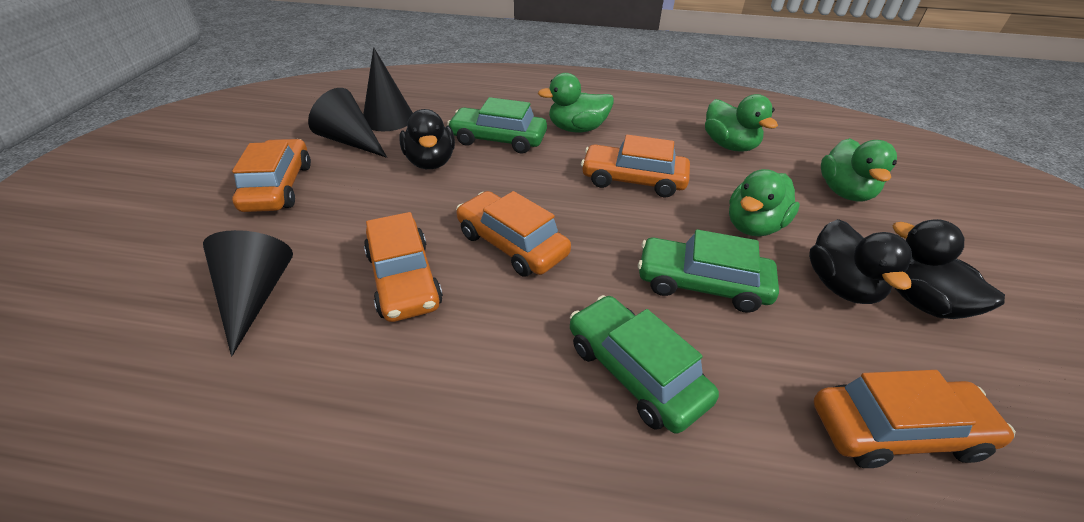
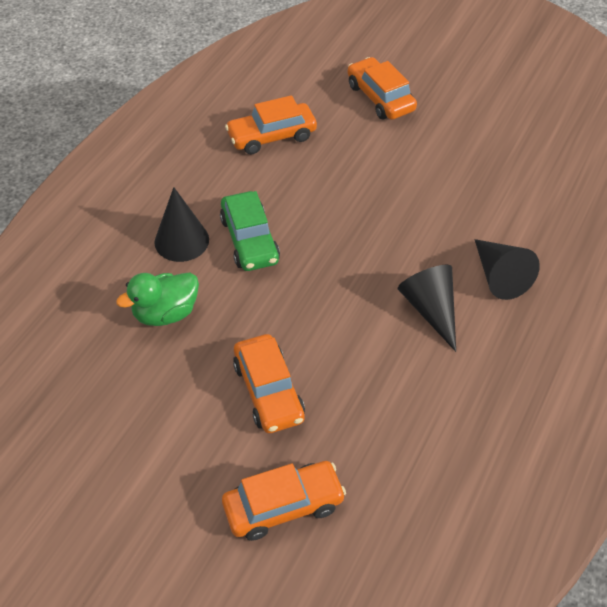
black duck: [399,109,455,169] [809,219,914,304] [893,219,1005,319] = 3 -> none = 0
green car: [447,97,547,153] [570,295,719,434] [638,229,779,313] = 3 -> [220,191,280,271] = 1
green duck: [538,73,614,132] [705,94,778,151] [729,169,800,236] [821,138,897,202] = 4 -> [116,272,199,326] = 1
orange car: [232,139,311,212] [364,212,443,322] [456,191,571,277] [581,135,690,197] [814,370,1016,468] = 5 -> [222,461,346,541] [225,95,317,154] [233,334,305,433] [347,57,417,120] = 4

